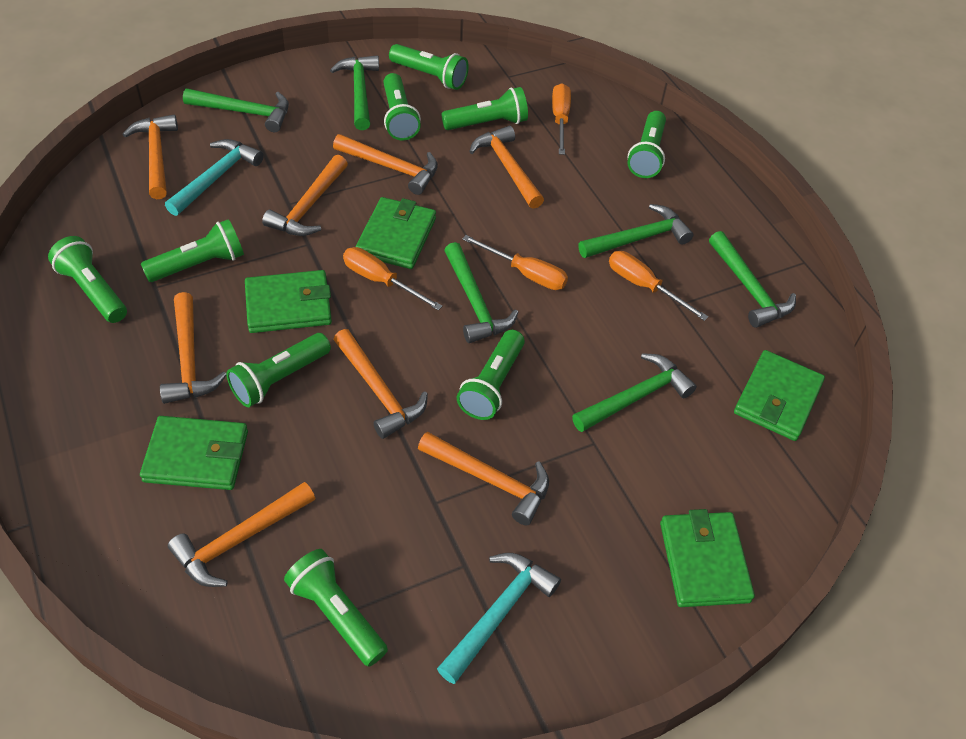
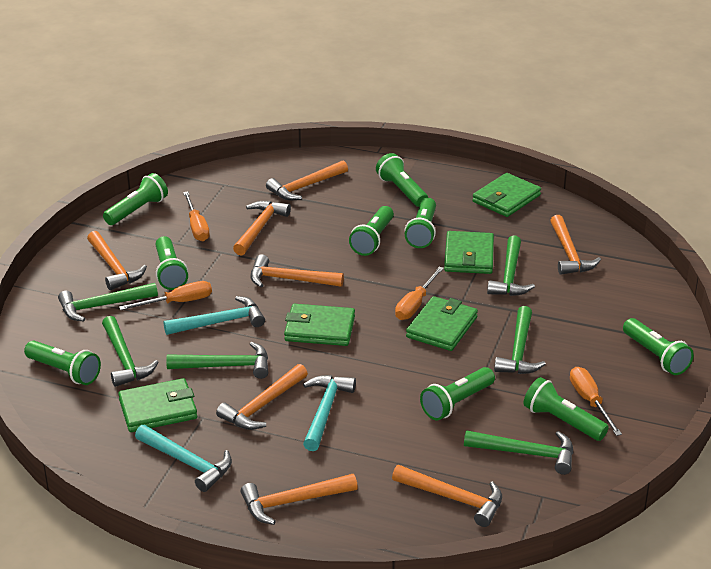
turquoise hammer: [165,139,264,216] [437,553,561,684] = 2 -> [135,425,232,492] [164,296,265,335] [303,375,356,451] = 3

